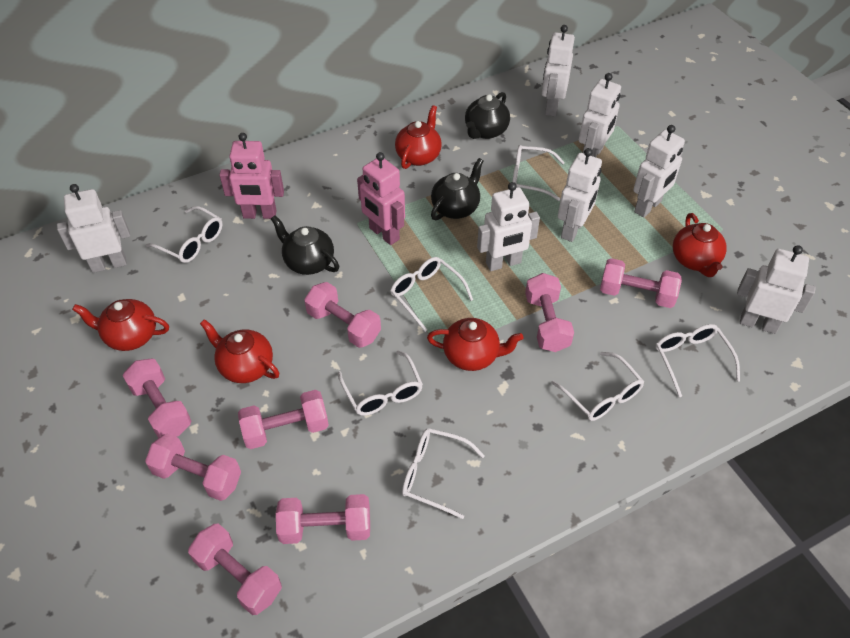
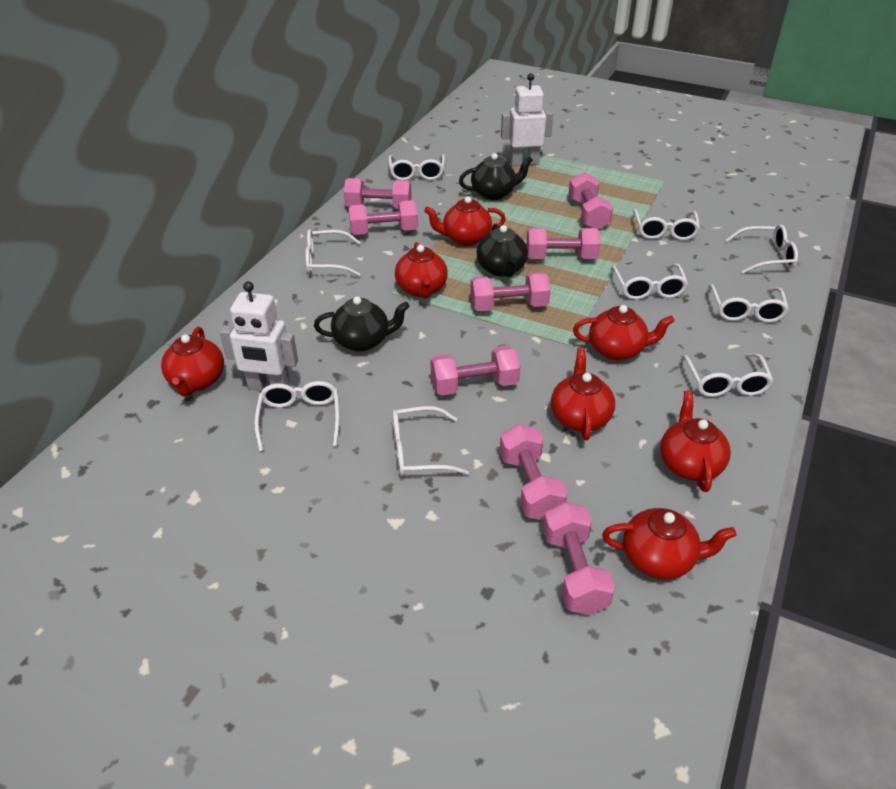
pink robot: [219,133,284,219] [357,152,405,245] = 2 -> none = 0
red teapot: [72,299,169,351] [200,319,279,383] [395,105,442,169] [427,318,523,371] [673,213,727,277] = 5 -> [161,327,224,396] [395,242,448,299] [424,196,506,246] [551,348,615,440] [573,305,674,361] [602,508,736,580] [660,391,731,492] = 7
white glasses: [146,206,223,263] [338,351,423,416] [390,257,473,332] [402,428,485,519] [512,145,565,201] [551,352,644,421] [655,324,740,397] = 7 -> [254,381,340,451] [305,229,361,276] [388,154,445,180] [392,406,469,476] [611,263,688,300] [633,209,700,240] [681,353,773,397] [709,284,789,322] [726,224,798,274] = 9
white robot: [57,184,130,273] [477,182,540,271] [542,25,575,116] [558,148,602,242] [579,73,621,157] [633,125,685,218] [737,245,816,334] = 7 -> [220,281,298,391] [501,73,553,166] = 2

